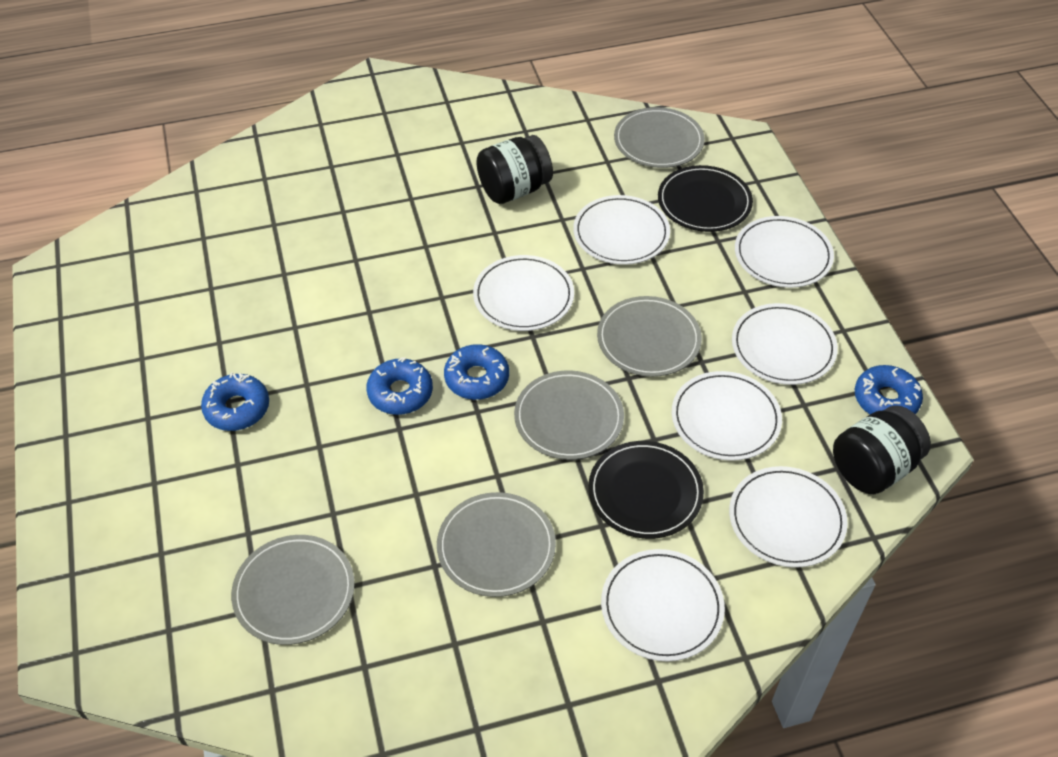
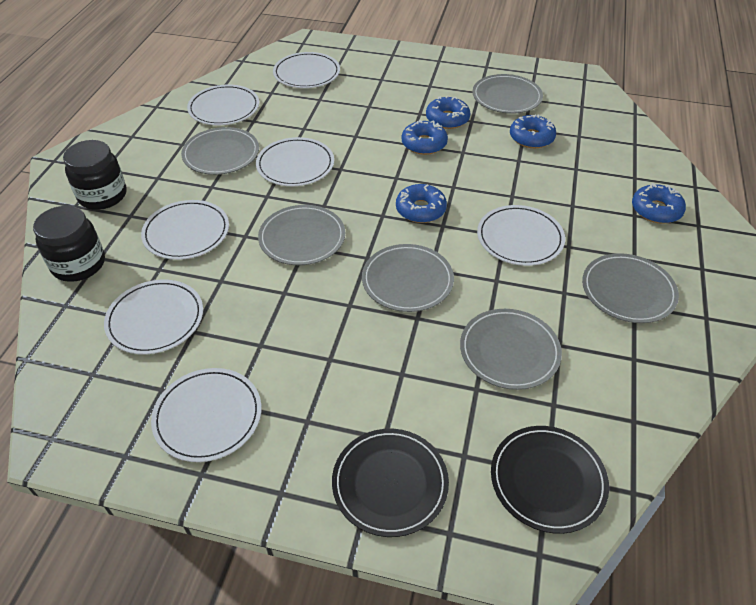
blue donut: [201,373,269,431] [366,357,433,415] [444,344,509,400] [855,365,923,414] = 4 -> [396,184,447,223] [402,120,448,155] [426,95,470,129] [510,114,556,148] [632,183,686,224] = 5
grey plate: [231,535,355,645] [437,492,556,597] [514,370,624,460] [597,296,702,377] [614,107,705,168] = 5 -> [181,127,259,175] [258,205,345,265] [362,244,454,312] [460,309,562,390] [472,74,543,114] [582,253,679,323] = 6

